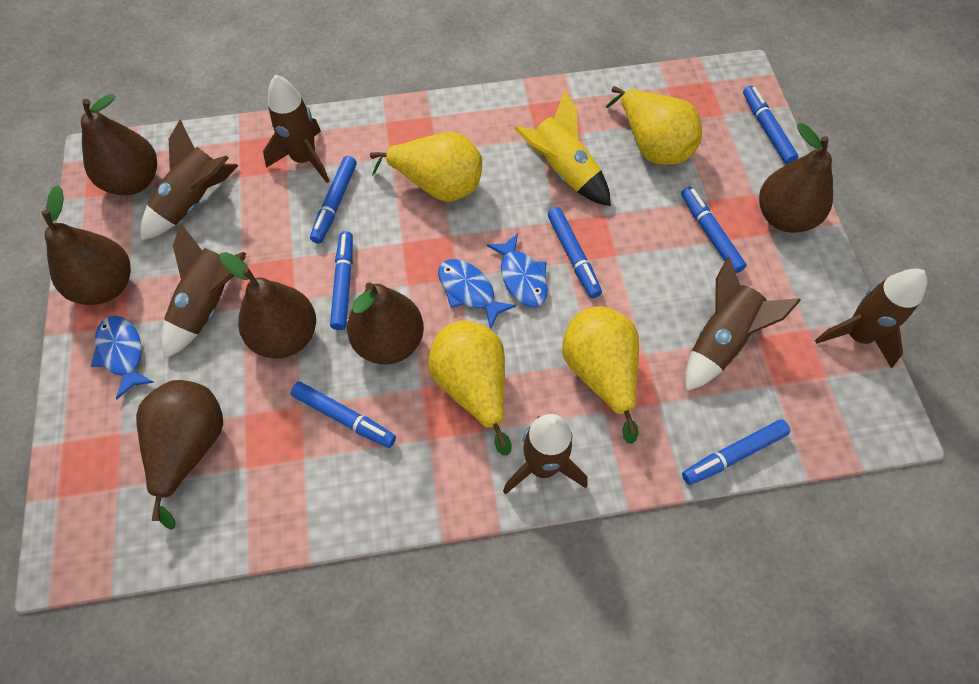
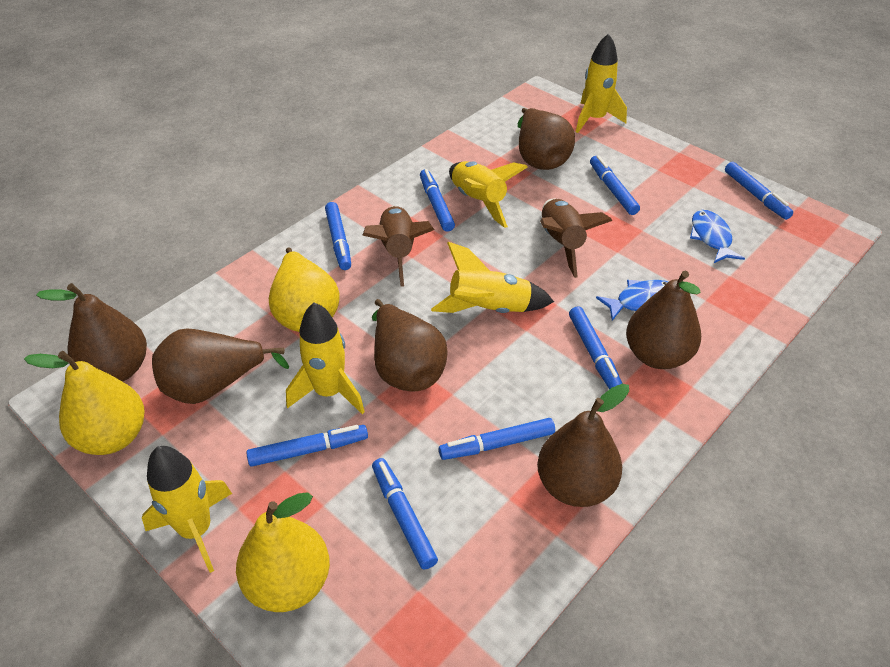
blue fish: [91,316,155,399] [438,259,516,329] [486,233,548,307] = 3 -> [596,280,668,321] [690,210,745,263] = 2
blue marker: [291,382,396,448] [310,156,357,244] [330,231,353,330] [548,207,602,298] [681,186,747,273] [682,419,790,485] [743,86,799,164] = 7 -> [246,425,368,467] [325,202,351,270] [372,458,438,569] [420,169,455,232] [439,418,555,460] [569,306,623,389] [590,155,640,215] [725,162,793,220] = 8
brown rocket: [140,120,239,241] [161,223,247,359] [263,74,330,183] [503,414,588,495] [685,257,801,391] [815,269,928,368] = 6 -> [362,206,434,287] [540,199,612,278] = 2
yellow pear: [370,132,482,202] [428,320,512,455] [562,306,639,444] [606,86,702,165] = 4 -> [24,351,145,455] [236,492,330,612] [269,247,340,332] = 3
yellow rocket: [514,90,611,206] = 1 -> [142,446,232,573] [286,303,365,414] [431,242,554,313] [449,161,527,228] [576,33,627,133] = 5

